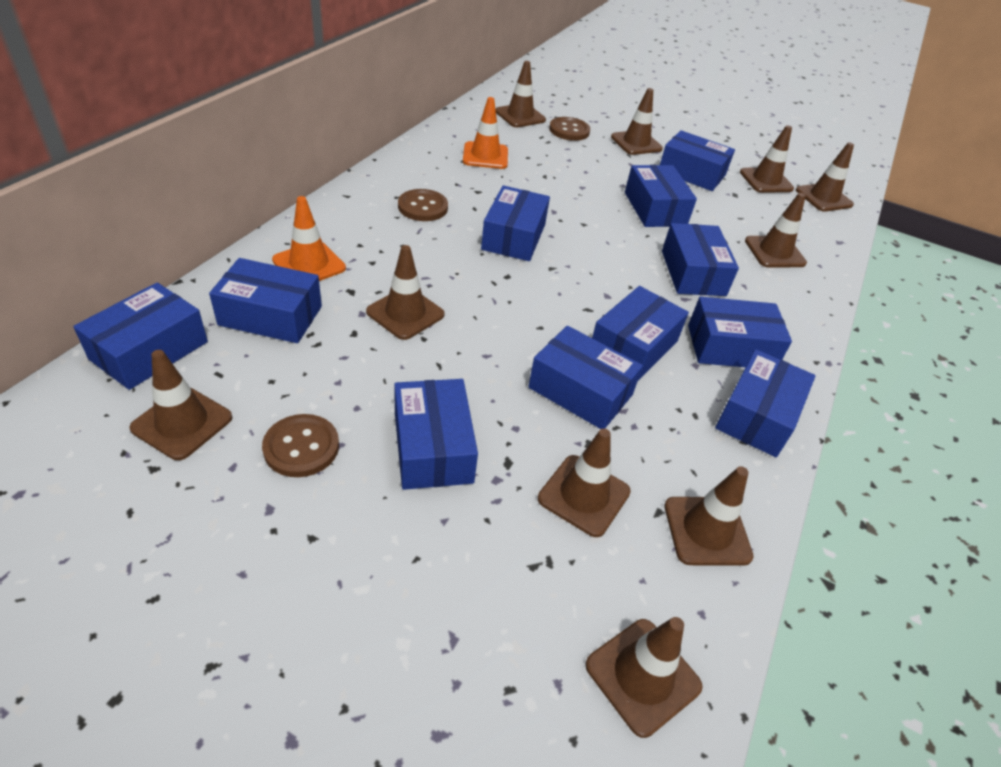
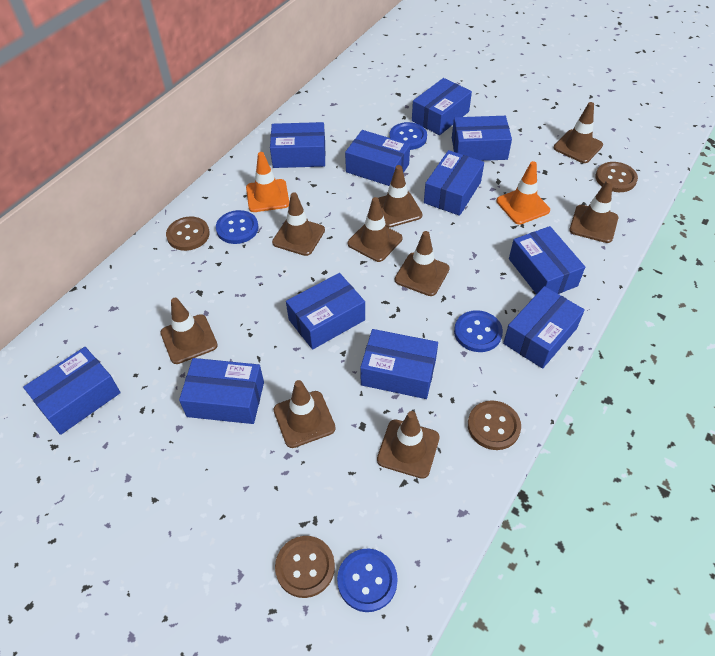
blue button: none = 0 -> [216,210,258,244] [337,549,398,612] [389,122,427,150] [454,310,503,352] = 4
brown button: [262,414,339,477] [398,189,448,221] [549,117,590,141] = 3 -> [166,216,210,251] [275,536,335,598] [468,400,521,450] [595,162,638,192] = 4
brown traffic cone: [129,350,232,460] [366,245,445,340] [496,61,546,127] [538,428,631,537] [586,617,703,738] [611,88,663,155] [664,466,754,566] [740,125,794,193] [745,193,807,268] [796,142,854,212] = 10 -> [160,298,218,364] [272,192,325,256] [274,380,336,448] [348,197,402,262] [377,411,440,479] [378,165,422,228] [395,231,450,296] [554,102,603,163] [569,180,618,243] = 9

